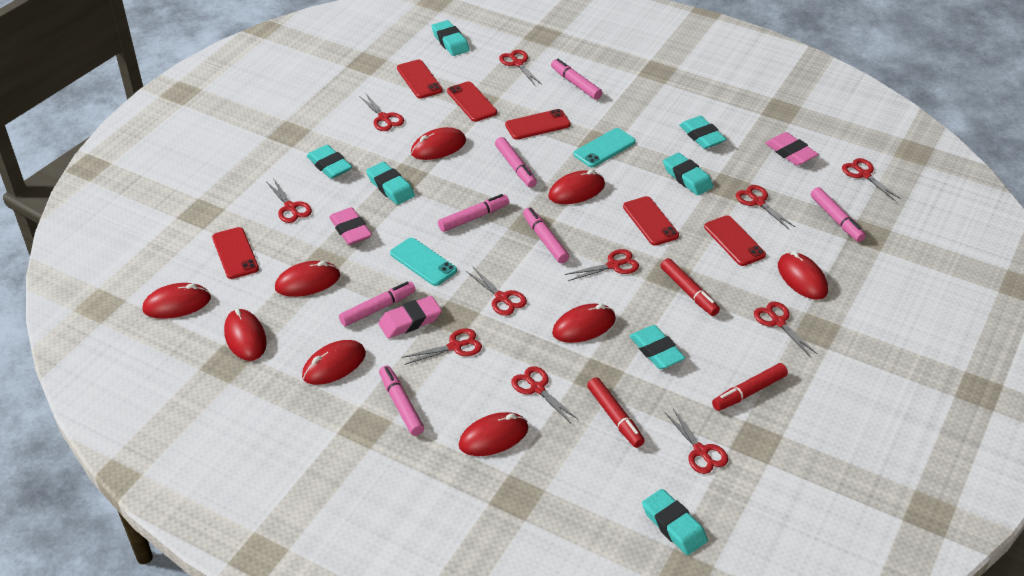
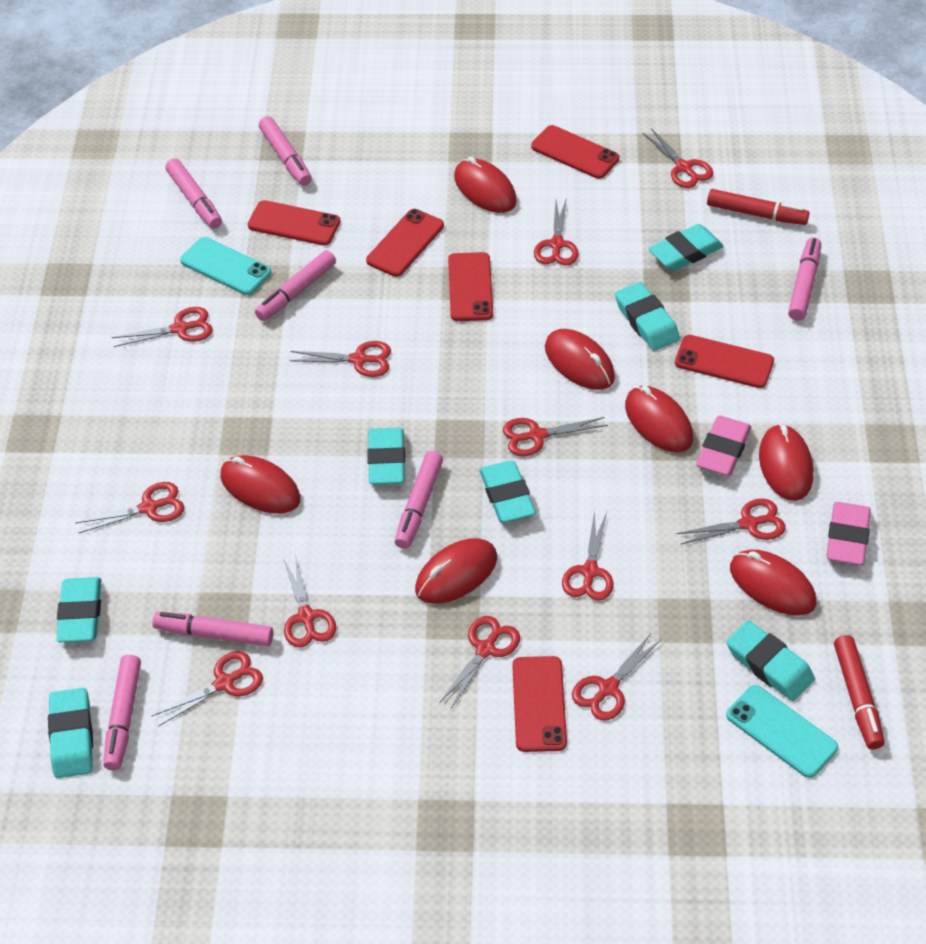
pink eraser: [329,207,372,245] [378,296,442,338] [765,132,818,166] = 3 -> [696,416,751,476] [827,502,871,565] = 2
red marker: [587,378,645,448] [660,258,720,316] [712,363,788,411] = 3 -> [707,189,809,225] [834,635,884,749] = 2
red mouse: [142,283,211,319] [224,308,267,361] [275,261,340,297] [302,340,366,385] [411,127,466,160] [459,412,528,456] [548,170,605,204] [552,304,616,343] [778,251,828,300] = 9 -> [220,455,301,514] [415,538,497,604] [454,157,517,213] [545,329,615,390] [625,386,693,452] [730,550,817,615] [759,424,813,501] = 7
red scissors: [267,178,312,223] [359,94,404,131] [402,328,482,365] [466,267,527,316] [499,50,542,85] [511,366,578,423] [565,249,639,281] [665,409,728,474] [736,185,795,229] [754,302,817,356] [842,158,901,202] = 11 -> [76,482,184,533] [111,307,213,347] [152,651,263,727] [283,554,336,647] [290,341,391,377] [439,616,520,709] [503,417,608,456] [534,197,579,266] [562,511,613,601] [572,633,662,721] [643,128,713,188] [676,499,786,545] = 12

